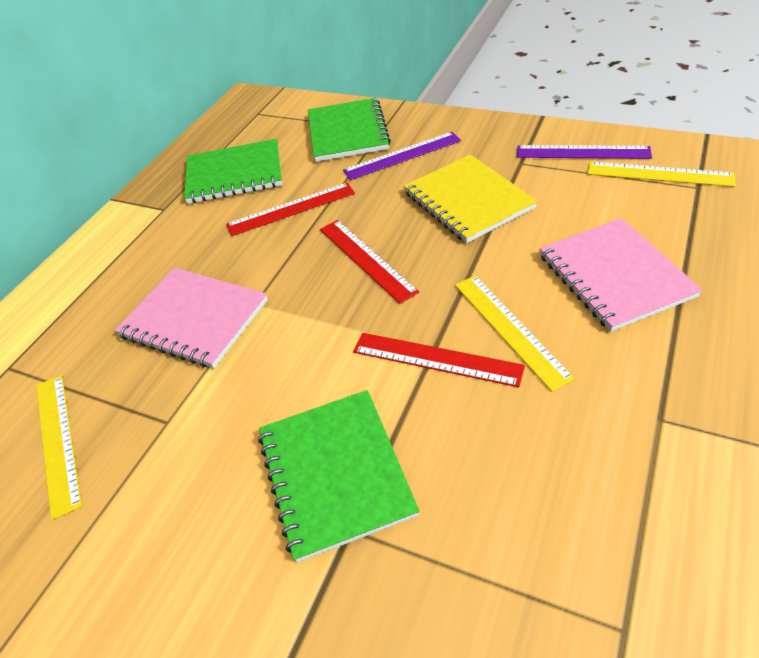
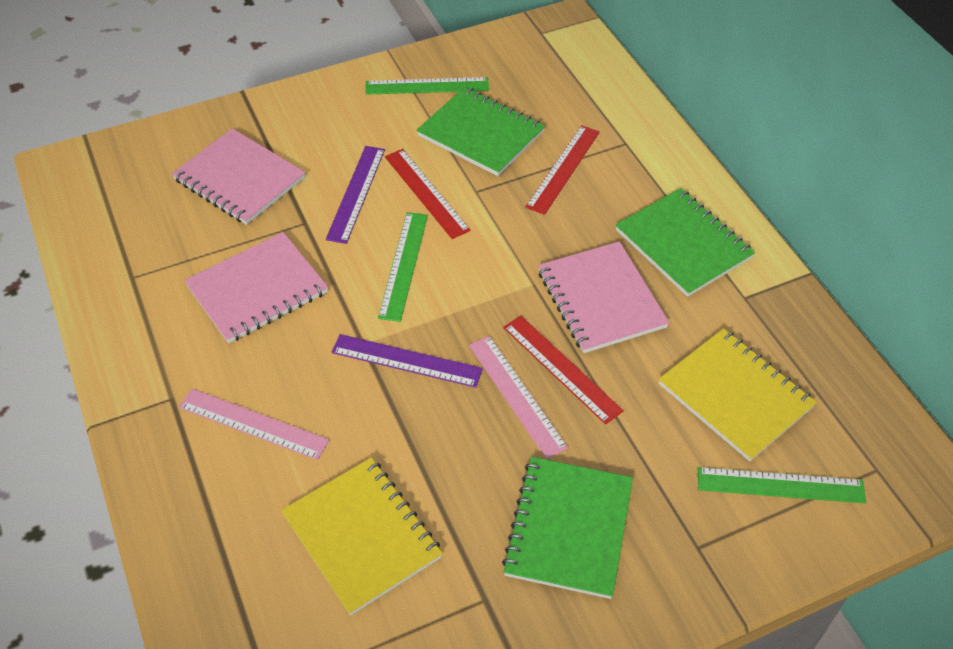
green ruler: none = 0 -> [365,77,489,95] [378,212,428,322] [698,467,866,503] = 3
pink notebook: [115,268,268,368] [540,218,703,332] = 2 -> [172,128,306,225] [184,232,328,343] [538,241,669,353] = 3
pink ruler: none = 0 -> [179,389,329,460] [469,336,568,459] = 2
yellow notebook: [404,155,538,243] = 1 -> [281,457,443,616] [659,328,817,462] = 2
yellow ruler: [36,375,82,520] [455,275,575,392] [588,162,736,187] = 3 -> none = 0

